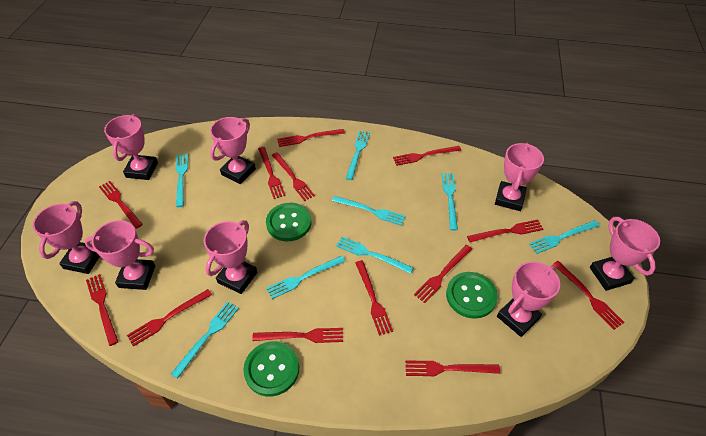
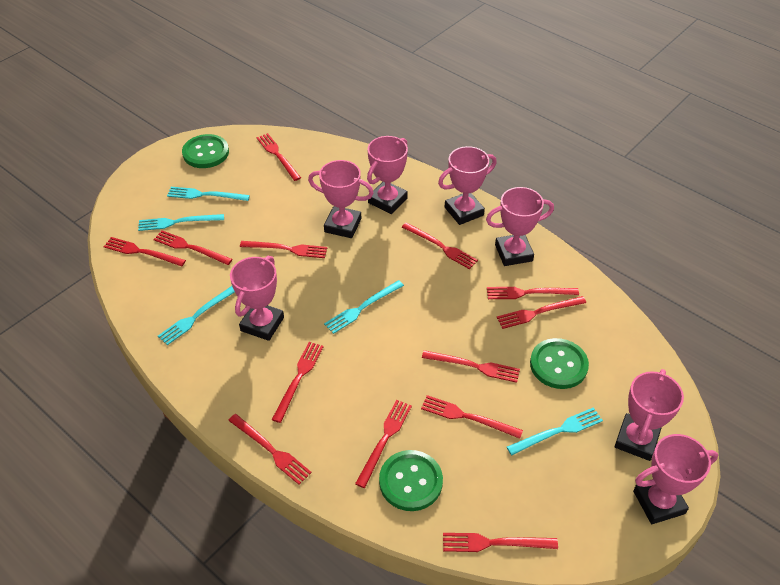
pink trophy: [33,201,100,274] [84,220,155,290] [104,114,158,180] [204,220,257,294] [210,117,256,184] [495,143,544,211] [497,261,560,337] [590,217,660,291] = 8 -> [230,256,284,341] [308,160,374,238] [367,136,408,214] [438,146,497,225] [486,187,554,266] [615,369,684,461] [633,434,718,524] = 7
turquoise fork: [171,301,239,379] [176,153,188,207] [266,256,345,299] [332,196,406,226] [336,236,414,274] [346,131,370,180] [442,173,458,231] [529,220,600,254] = 8 -> [138,214,224,231] [158,286,235,345] [167,187,250,201] [324,280,404,334] [507,407,603,455] = 5

